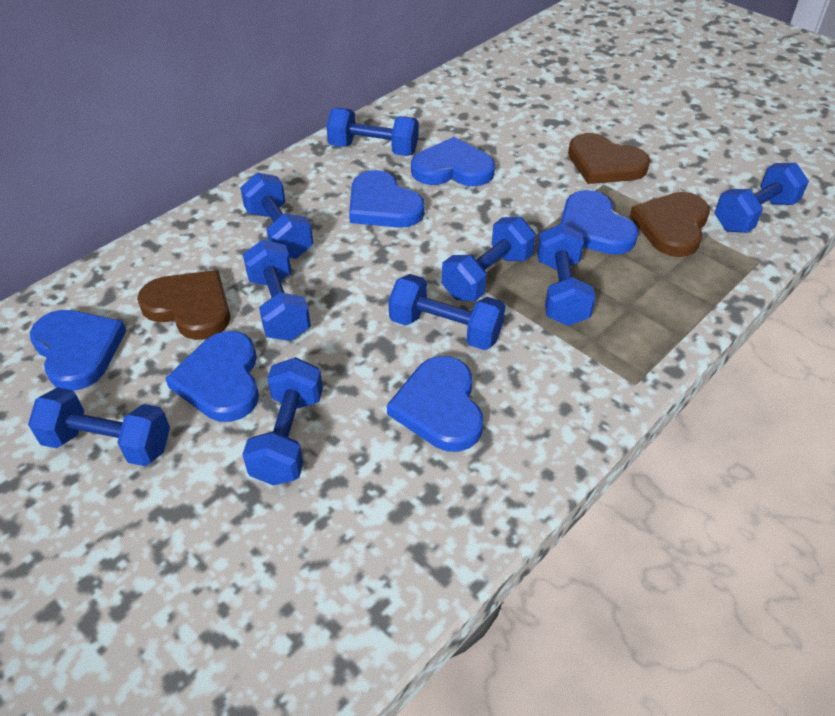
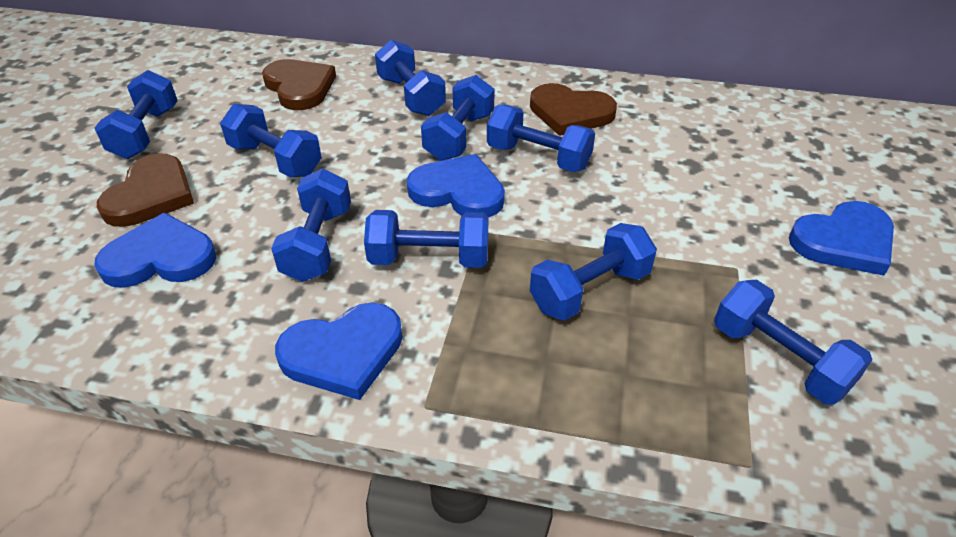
blue heart: [30,310,126,391] [165,331,259,422] [349,170,425,228] [387,356,483,452] [411,137,495,186] [560,190,638,255] = 6 -> [94,213,216,288] [275,303,403,400] [407,154,505,218] [789,201,894,275] = 4

